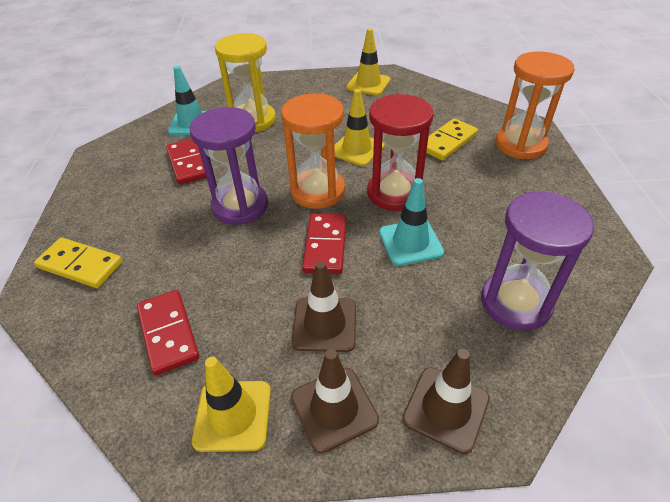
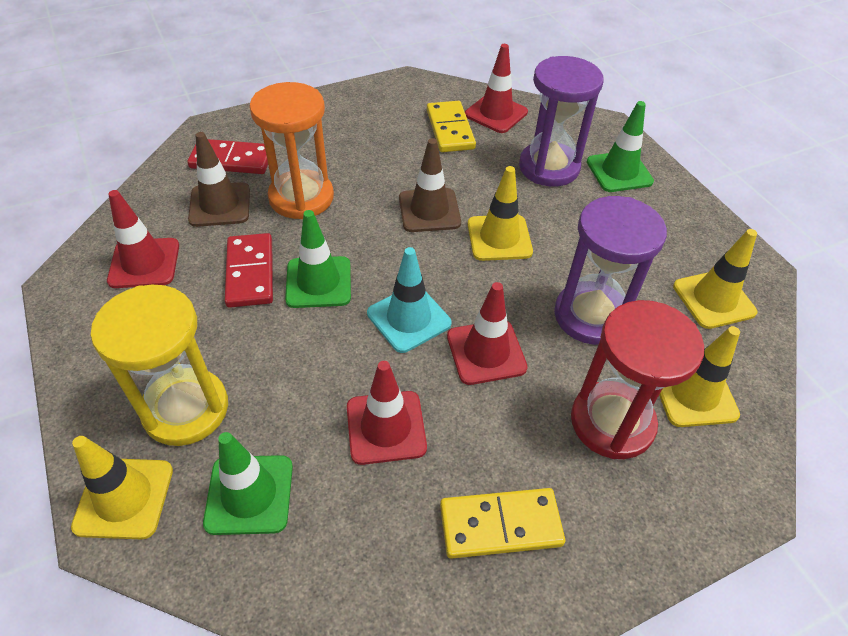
brown traffic cone: [291,349,379,453] [292,261,356,352] [402,349,490,454] = 3 -> [188,132,250,227] [399,138,461,232] = 2
green traffic cone: none = 0 -> [203,432,293,535] [285,210,351,308] [587,101,654,192] = 3
orange hourglass: [281,93,345,209] [495,51,575,159] = 2 -> [250,82,334,219] = 1
red domino: [137,290,199,376] [166,139,207,185] [302,214,346,274] = 3 -> [187,139,268,174] [225,233,273,308] = 2
red traffic cone: none = 0 -> [107,190,179,288] [347,361,427,465] [447,282,528,385] [465,44,528,133] = 4
turquoise traffic cone: [168,66,206,135] [379,178,444,266] = 2 -> [367,247,451,353] = 1
yellow traffic cone: [192,357,271,452] [334,89,385,166] [346,28,391,95] = 3 -> [71,436,173,539] [467,166,533,261] [659,326,740,427] [673,229,757,329] = 4

